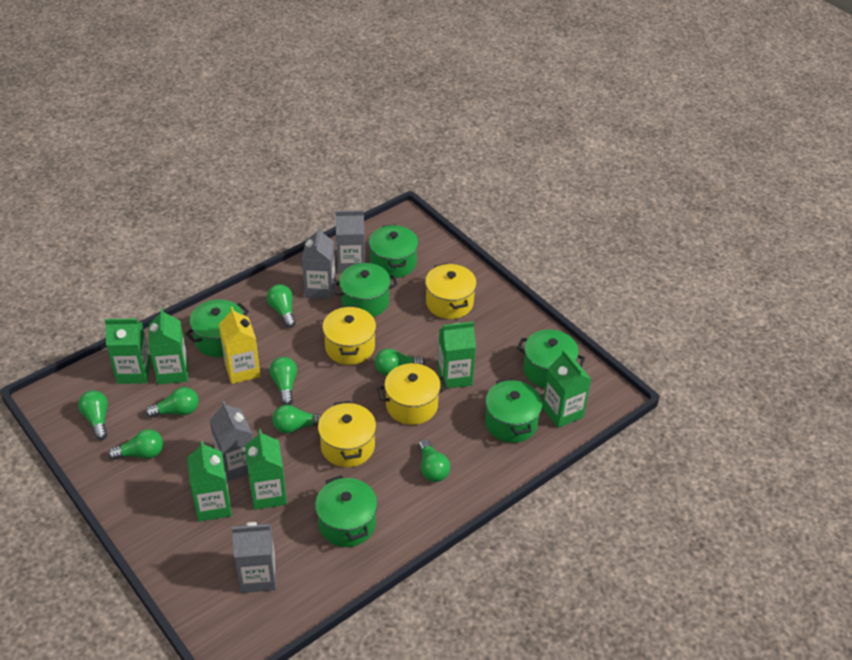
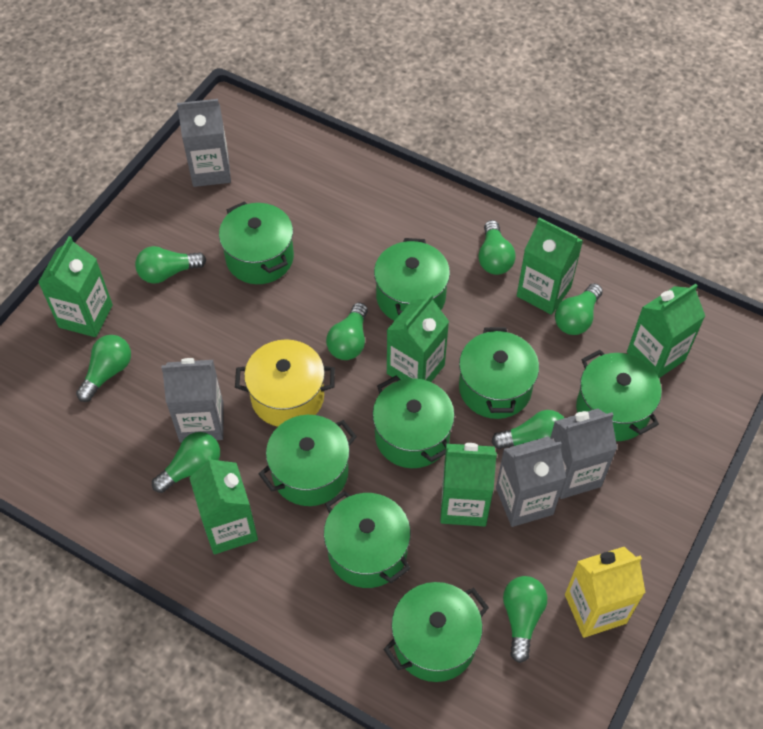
green pot: [185,299,249,357] [315,475,377,547] [332,263,398,317] [369,225,418,278] [485,378,542,443] [517,329,585,388] = 6 -> [219,201,294,284] [259,415,357,506] [324,491,411,588] [372,376,455,468] [374,238,450,321] [383,582,489,682] [459,327,539,419] [576,350,662,441] = 8
yellow pot: [318,401,376,467] [322,306,376,365] [377,363,448,425] [425,263,477,319] = 4 -> [235,339,335,427] = 1

